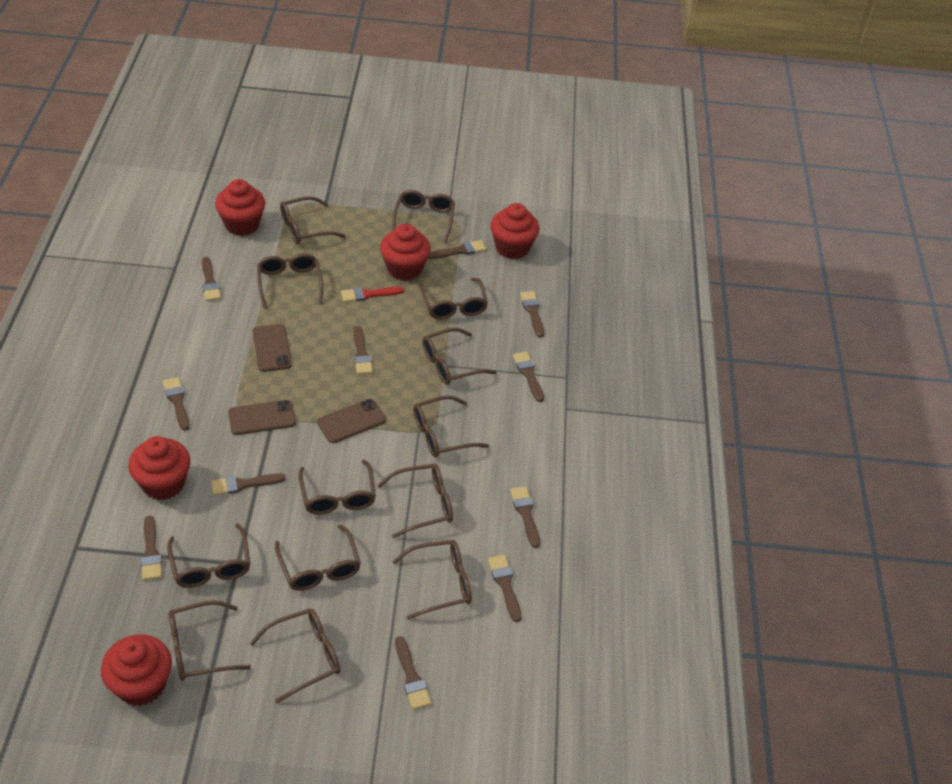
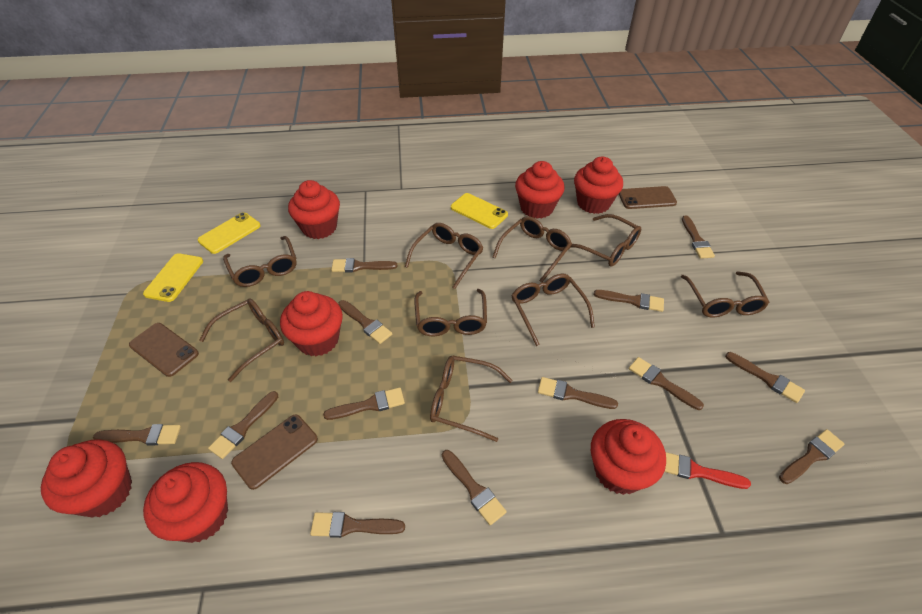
brown brush: [141,515,162,580] [163,377,190,431] [202,257,221,301] [211,473,286,495] [353,326,373,375] [395,636,431,710] [428,240,486,259] [488,555,521,622] [510,486,540,548] [513,351,544,402] [520,291,544,337] = 11 -> [93,424,181,446] [208,391,278,459] [310,512,405,538] [323,387,405,420] [331,258,397,272] [338,300,392,344] [442,450,507,525] [538,377,618,409] [594,290,664,312] [629,357,704,410] [682,215,715,259] [725,352,805,403] [779,429,844,484] = 13
brown glasses: [167,523,250,588] [168,600,251,681] [250,608,340,703] [257,253,323,309] [275,525,361,591] [280,196,346,244] [298,460,376,515] [377,464,453,538] [392,190,455,243] [392,540,472,620] [413,395,489,457] [419,278,488,319] [423,328,497,385] = 13 -> [199,298,284,382] [223,236,297,287] [405,223,484,289] [415,289,487,336] [430,356,513,442] [493,216,572,283] [511,274,595,346] [570,214,641,267] [681,271,770,318] = 9
red cupcake: [101,634,172,706] [128,436,190,500] [215,179,265,236] [380,224,431,281] [490,203,539,259] = 5 -> [41,439,132,518] [143,462,228,543] [280,291,343,357] [288,180,340,239] [515,161,565,219] [574,156,623,214] [591,419,666,495] = 7
yellow phone: none = 0 -> [143,253,203,302] [198,212,261,254] [451,193,508,229] = 3

